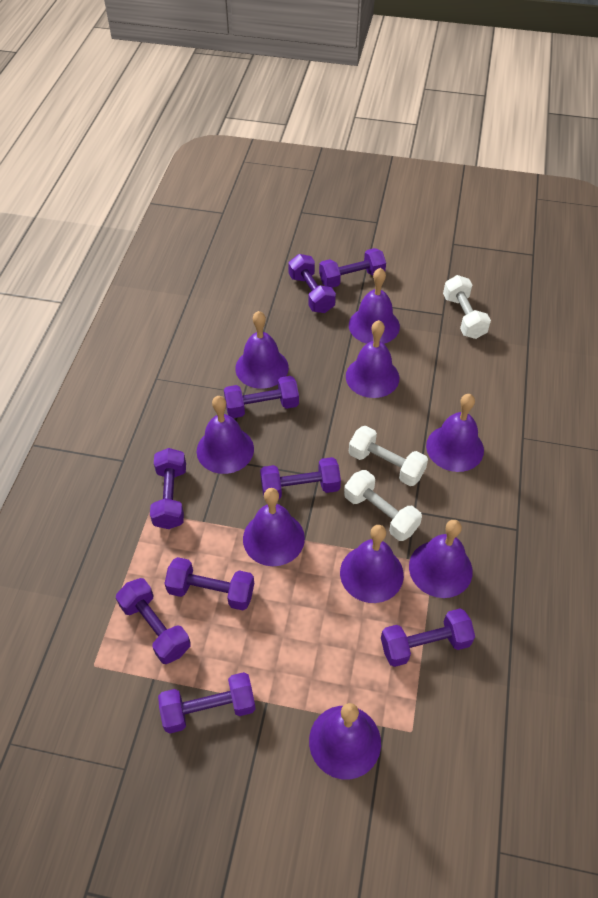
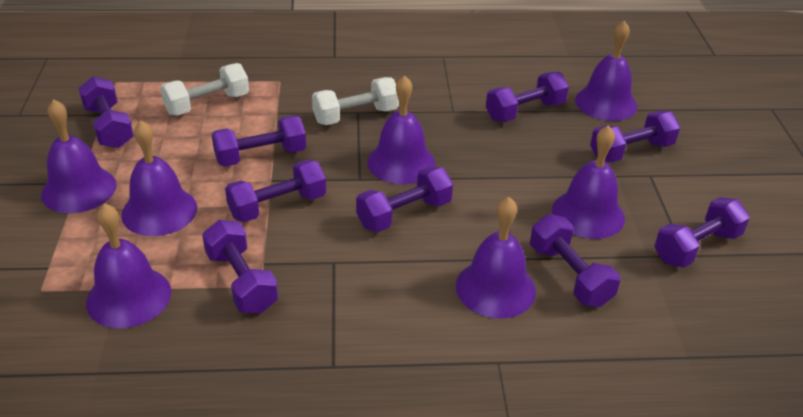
purple bell: [197,396,254,474] [235,311,289,389] [243,488,305,566] [309,703,381,780] [340,525,404,603] [346,320,399,398] [349,268,400,344] [409,520,473,598] [426,394,484,472] = 9 -> [41,99,117,213] [86,204,171,328] [121,121,197,236] [367,75,435,184] [456,197,536,318] [552,125,625,239] [575,20,637,121] = 7
white dumbbell: [344,470,422,541] [349,426,428,486] [443,275,491,339] = 3 -> [160,63,249,116] [312,77,399,125] = 2

